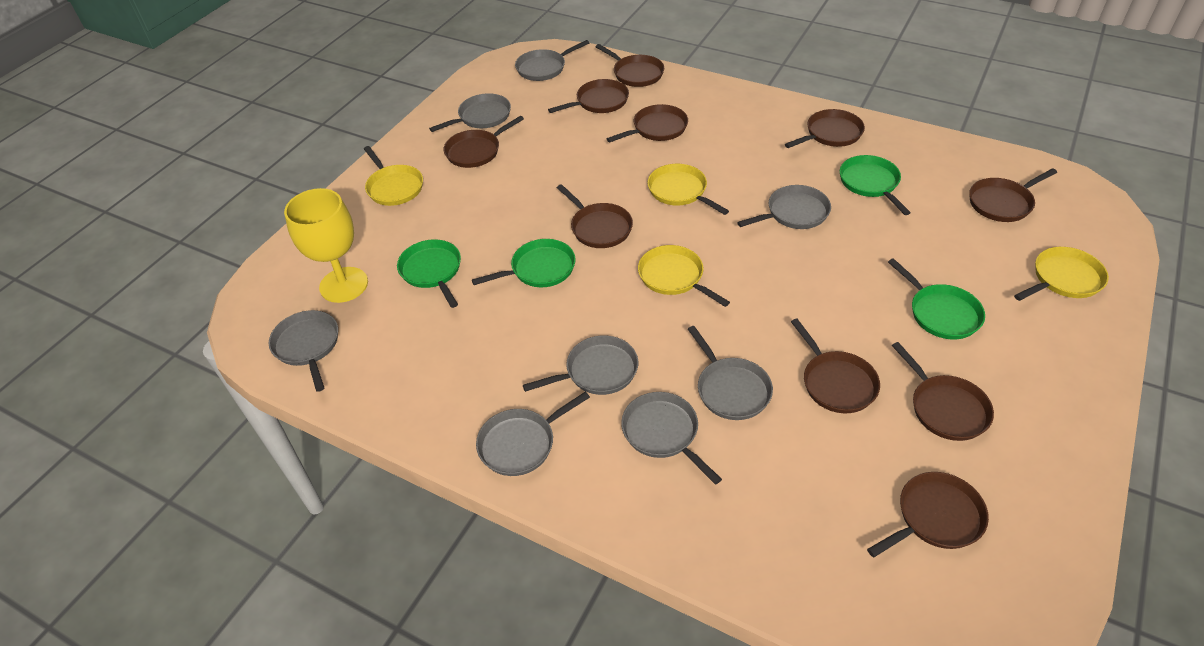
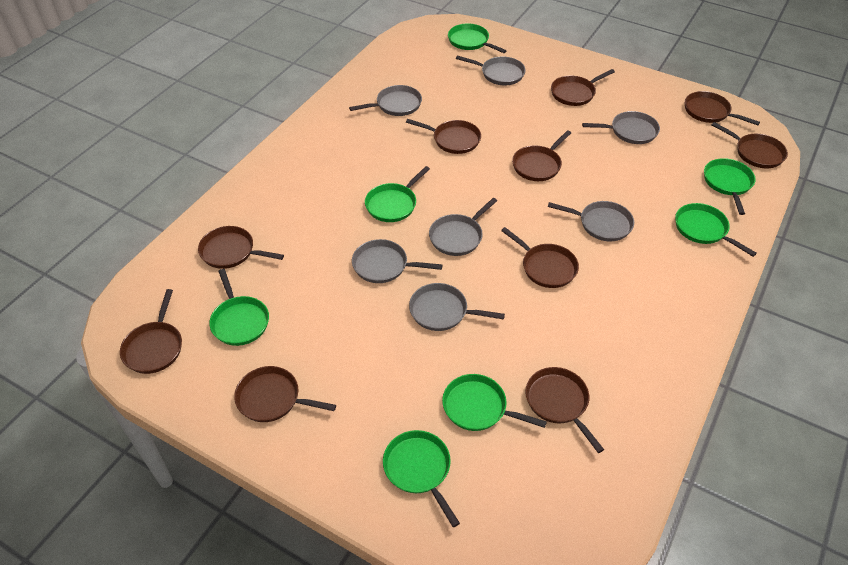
green pan: [397,239,461,308] [472,239,575,287] [840,155,911,215] [888,258,985,339] = 4 -> [209,269,269,346] [365,166,430,222] [383,430,460,527] [442,374,547,431] [448,24,507,53] [675,203,757,257] [704,158,756,215] = 7
grey pan: [269,310,338,392] [429,93,511,132] [476,392,590,476] [515,40,589,81] [523,336,638,395] [621,392,722,485] [688,326,773,420] [737,185,831,229] = 8 -> [349,85,422,116] [352,239,442,283] [409,283,505,331] [429,198,497,256] [456,55,526,85] [548,201,634,241] [582,111,660,144] = 7
yellow goblet: [284,188,368,303] = 1 -> none = 0
yellow pan: [364,146,423,206] [638,245,730,307] [648,164,729,215] [1014,247,1109,301] = 4 -> none = 0

